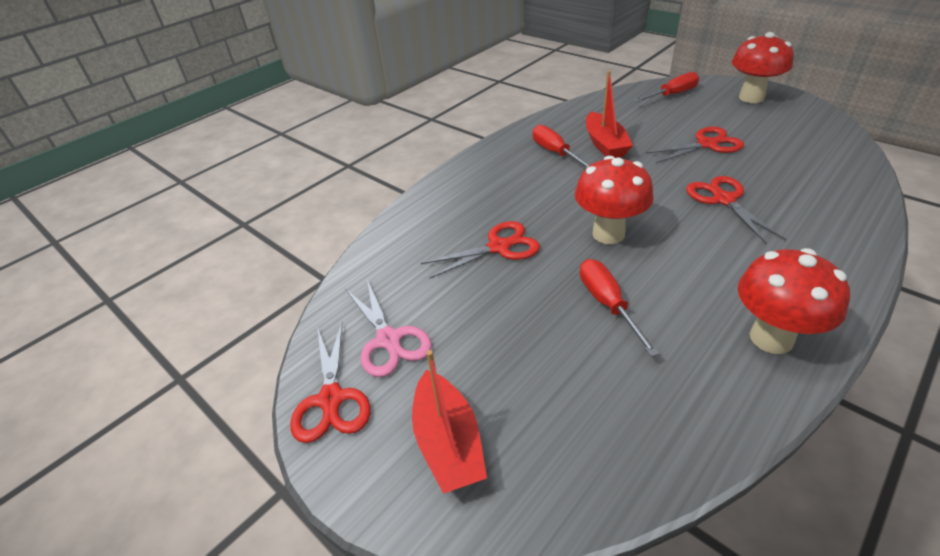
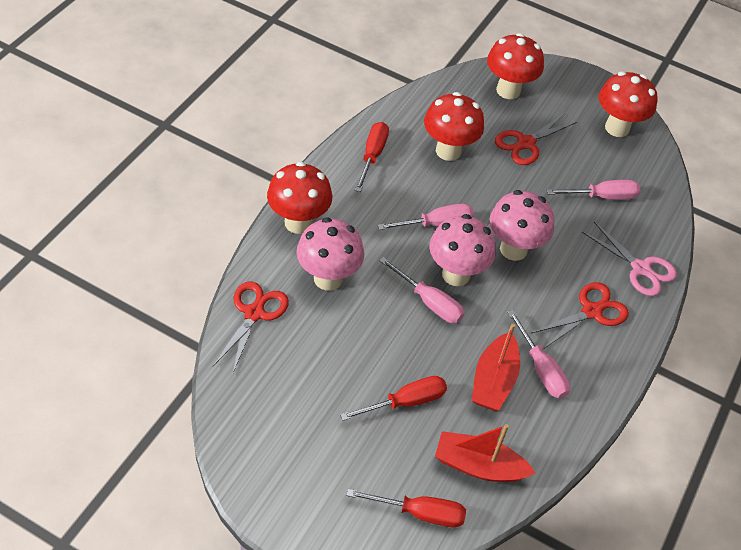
pink mushroom: none = 0 -> [296,217,364,290] [429,214,496,286] [490,190,554,261] = 3
pink screwdriver: none = 0 -> [378,203,474,230] [379,257,464,323] [507,310,570,399] [547,180,640,200] = 4
red mushroom: [575,156,654,244] [732,32,794,103] [738,248,850,354] = 3 -> [267,162,332,234] [424,92,484,161] [487,33,544,99] [599,71,657,137] = 4
red scissors: [290,322,371,443] [421,221,540,279] [645,127,744,163] [686,176,786,245] = 4 -> [213,282,289,373] [495,113,577,165] [532,282,629,348] = 3

